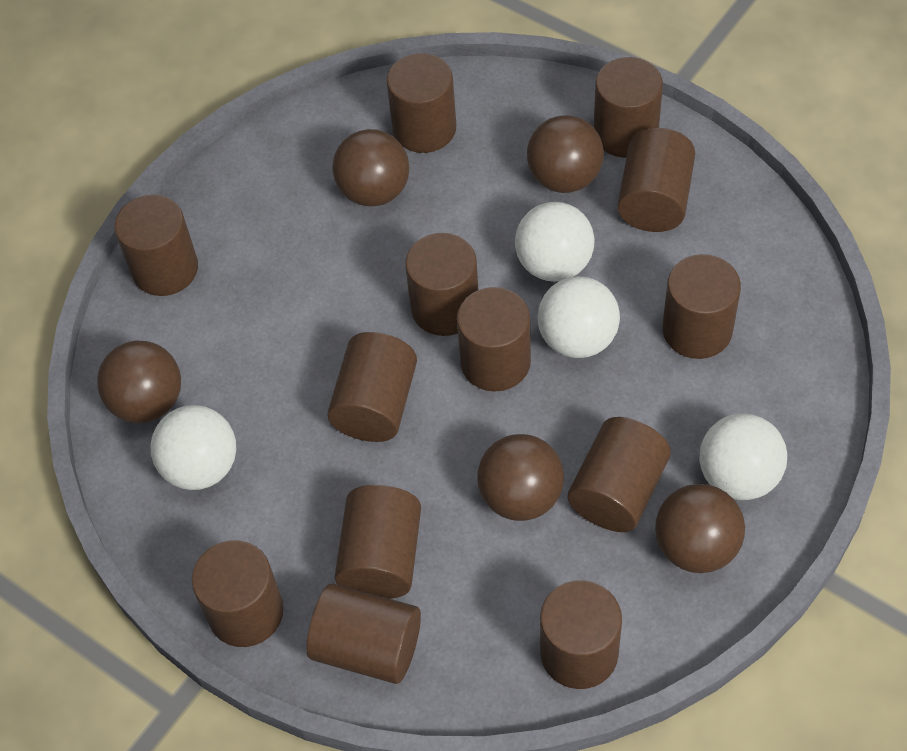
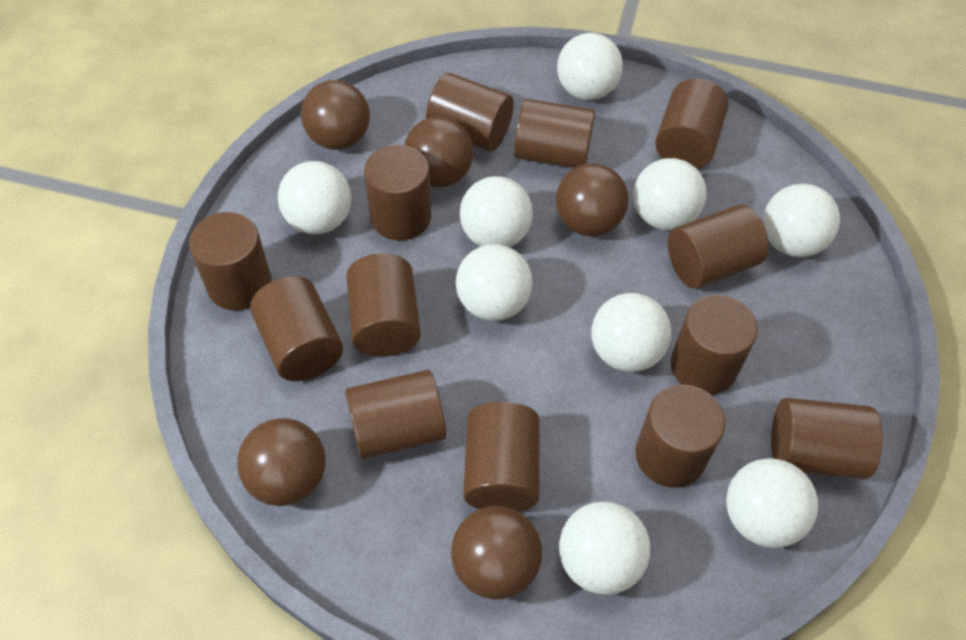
white ball: [150,405,236,490] [515,202,594,282] [538,276,620,358] [699,414,787,500] = 4 -> [278,161,351,234] [456,244,533,321] [460,176,533,247] [557,33,623,100] [559,502,650,595] [591,293,671,372] [633,158,707,230] [726,458,818,548] [763,184,840,257] = 9

